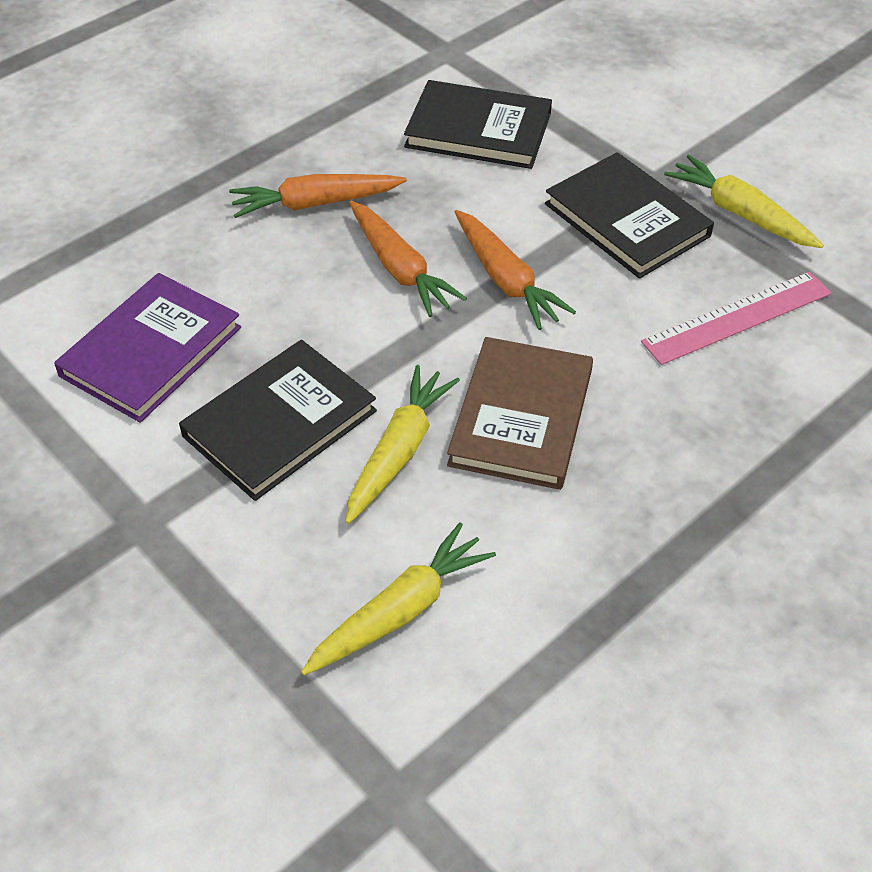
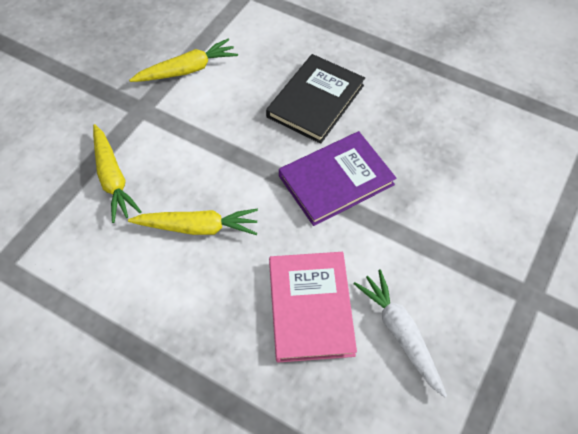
black book: [179,340,377,501] [404,80,552,169] [545,152,714,279] = 3 -> [266,54,365,144] = 1
brown book: [447,337,593,490] = 1 -> none = 0
orange carrot: [229,174,407,218] [349,201,467,317] [455,210,576,330] = 3 -> none = 0
pink book: none = 0 -> [269,252,357,363] = 1
pink ruler: [641,272,832,365] = 1 -> none = 0
white carrot: none = 0 -> [354,269,447,398] = 1

